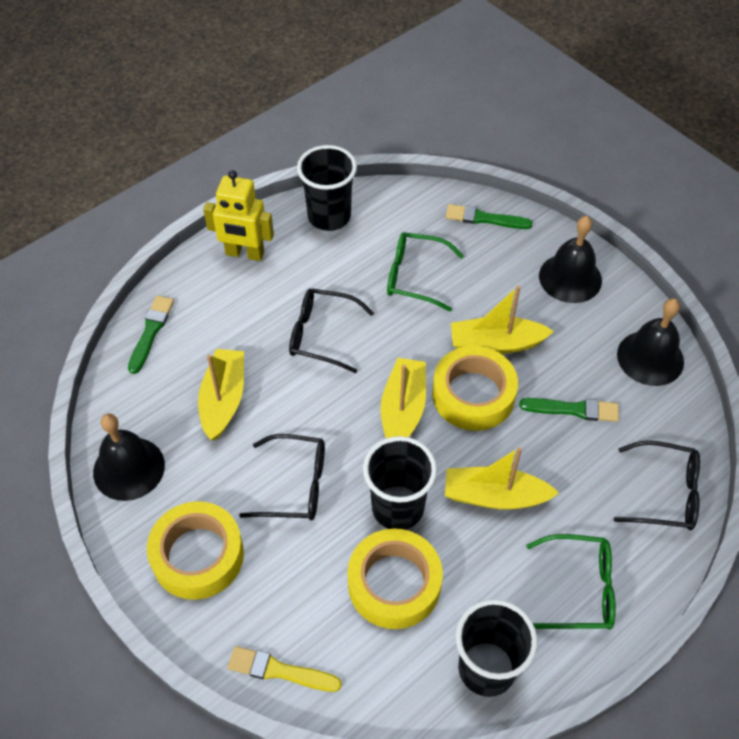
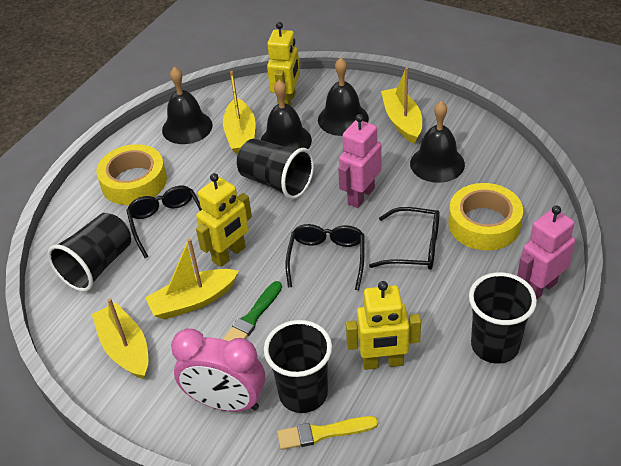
black bell: [93,413,165,501] [539,216,602,303] [617,298,684,386] = 3 -> [162,67,212,144] [261,80,312,149] [318,57,369,136] [410,101,465,183] = 4
black cup: [297,145,357,231] [363,436,437,530] [456,599,538,697] = 3 -> [47,213,131,292] [237,139,314,199] [264,320,332,413] [469,272,537,364] = 4
green brush: [128,296,174,374] [446,204,533,229] [519,398,619,422] = 3 -> [223,281,282,341] = 1
green glasses: [387,232,464,312] [526,534,616,630] = 2 -> none = 0
pink clock: none = 0 -> [171,329,265,412] = 1
pink robot: none = 0 -> [338,114,382,208] [517,205,575,299] = 2
yellow robot: [203,170,274,261] = 1 -> [196,173,252,267] [267,22,300,106] [346,281,421,370] = 3
yellow tape: [147,501,244,600] [347,529,443,629] [432,346,518,431] = 3 -> [96,144,167,205] [448,183,523,251] = 2

